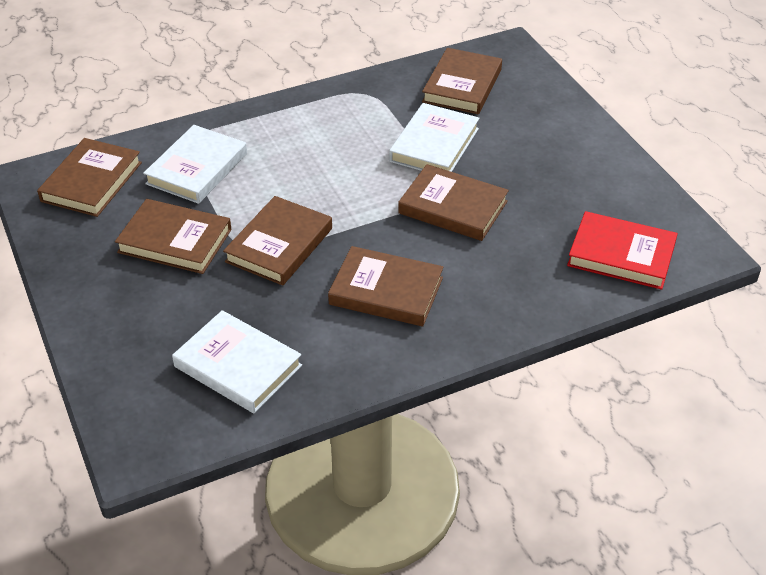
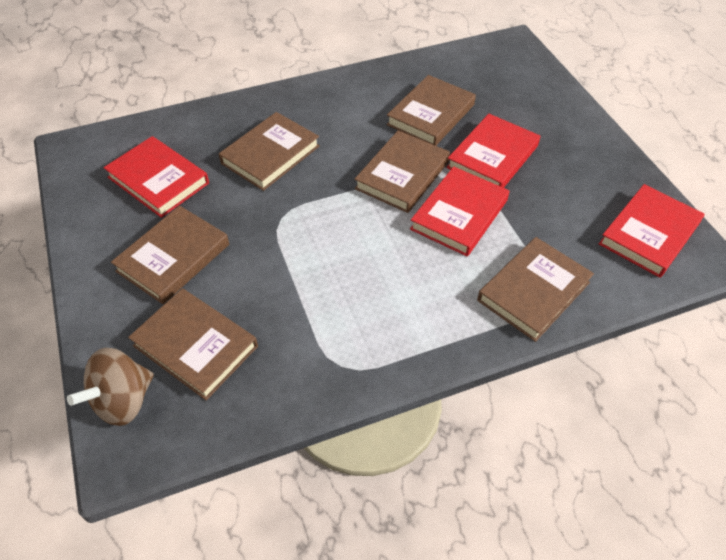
brown spinning top: none = 0 -> [67,348,154,426] = 1
red book: [567,211,678,290] = 1 -> [104,136,209,218] [410,167,510,257] [446,114,541,188] [599,184,704,278] = 4
white book: [143,125,247,204] [172,310,302,413] [389,103,479,172] = 3 -> none = 0

